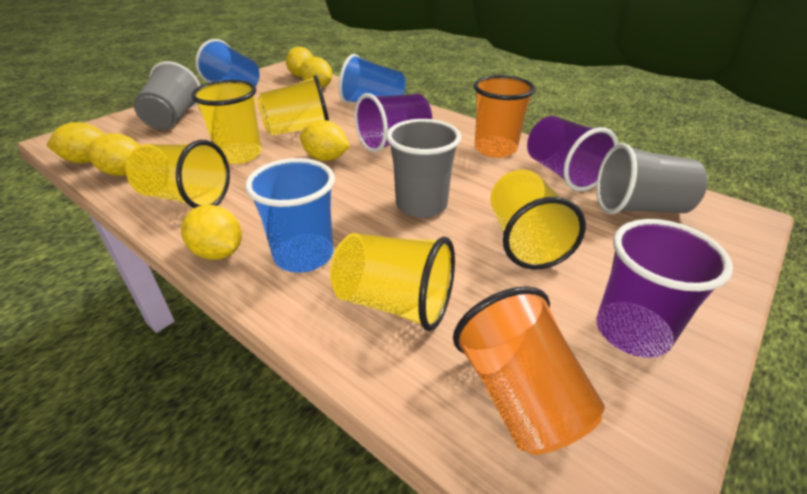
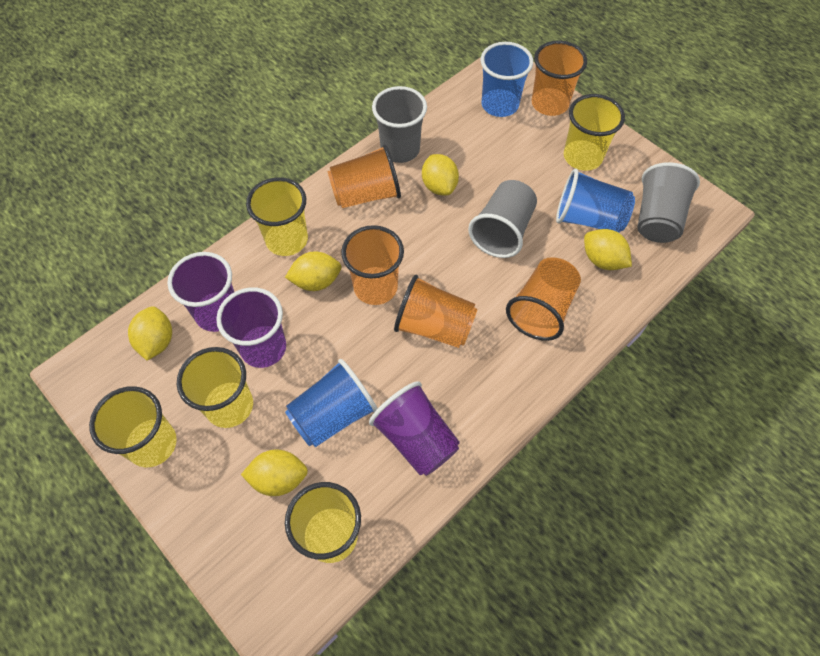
orange cup: [453,286,605,455] [474,75,535,158] = 2 -> [328,144,401,208] [341,225,404,305] [394,275,478,348] [506,257,581,341] [532,41,587,116] = 5
yellow lemon: [46,122,104,163] [87,133,140,176] [181,205,242,260] [286,47,313,77] [300,57,332,88] [300,120,350,161] = 6 -> [128,306,172,361] [241,450,308,496] [285,252,342,291] [422,154,459,195] [584,229,632,270] = 5

